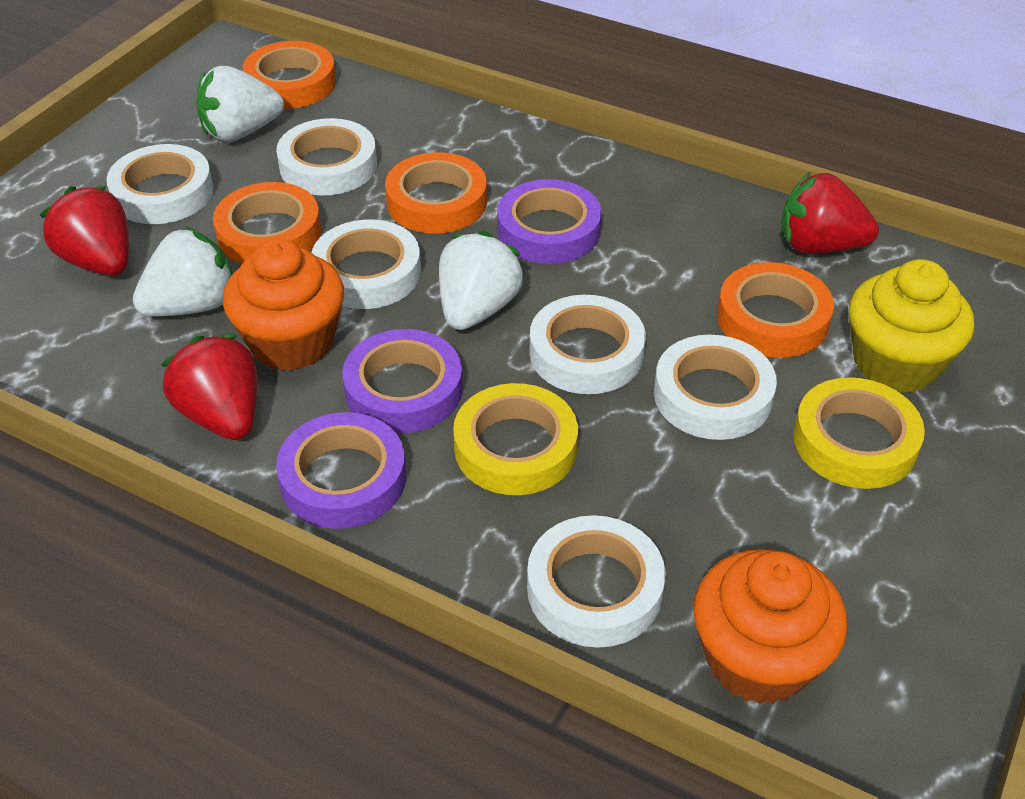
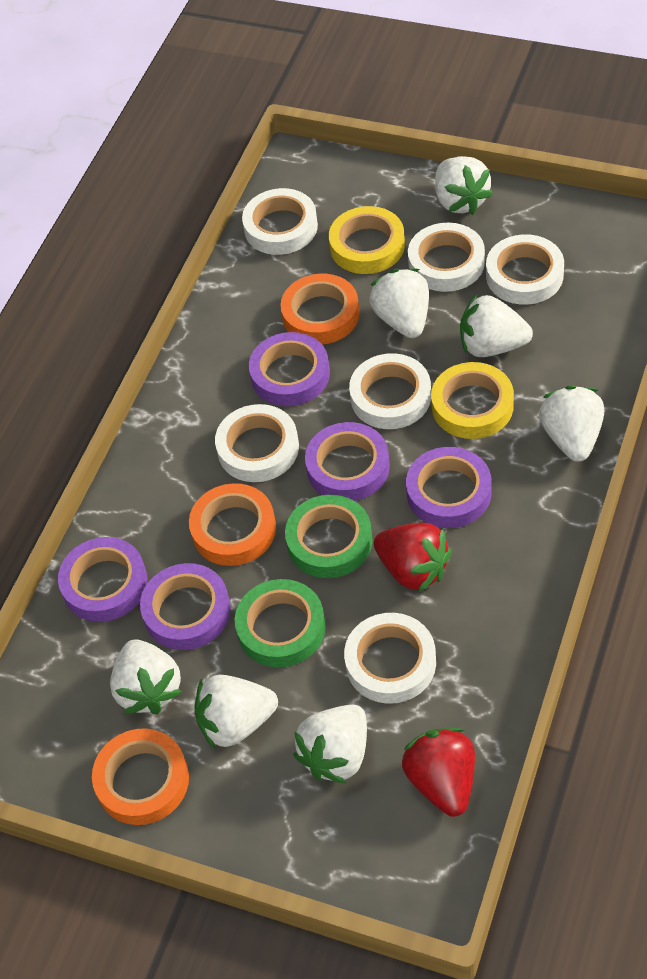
green tape: none = 0 -> [235,579,326,667] [285,495,373,578] = 2
orange cupcake: [223,238,344,371] [693,549,848,704] = 2 -> none = 0
orange tape: [213,182,321,264] [243,41,336,109] [385,152,487,234] [717,262,834,358] = 4 -> [92,728,189,825] [189,483,276,566] [280,274,360,344] = 3
purple tape: [276,412,406,529] [342,329,463,433] [497,179,602,264] = 3 -> [58,537,147,622] [140,563,231,650] [249,332,330,406] [305,422,390,501] [406,447,491,528] = 5
red strawberry: [40,186,129,276] [161,334,257,440] [781,171,879,254] = 3 -> [374,523,452,592] [402,728,475,817] = 2
white strawberry: [133,227,232,316] [196,66,284,142] [439,231,524,330] = 3 -> [110,639,182,714] [194,675,278,749] [293,704,367,784] [370,268,429,338] [435,156,493,215] [460,294,533,357] [539,386,604,462] = 7
yellow cupcake: [849,259,974,393] = 1 -> none = 0

